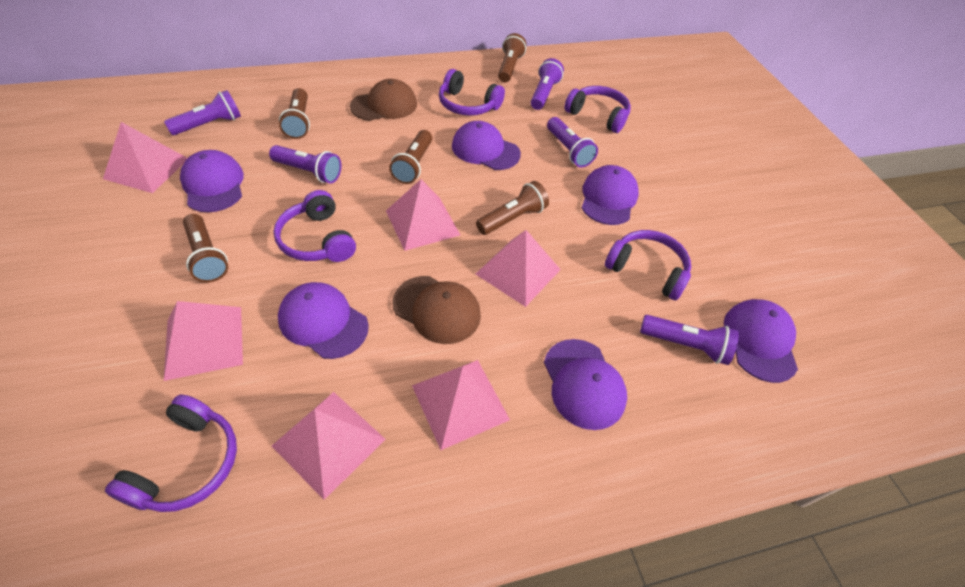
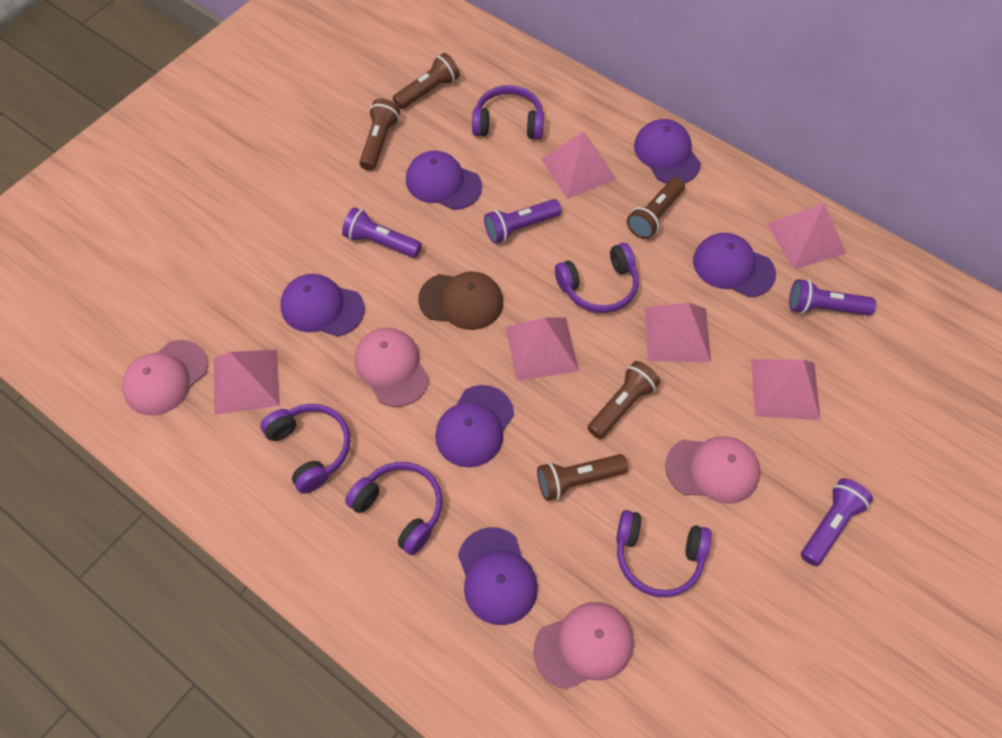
brown cap: [350,79,417,121] [392,276,481,344] = 2 -> [418,272,503,330] = 1
pink cap: none = 0 -> [122,340,208,416] [355,328,429,407] [534,602,634,690] [665,436,760,504] = 4
purple flashlight: [164,90,241,135] [269,145,341,183] [531,58,564,110] [547,117,598,167] [640,315,739,365] = 5 -> [342,207,422,258] [484,199,562,243] [789,279,876,316] [801,478,873,566] = 4

